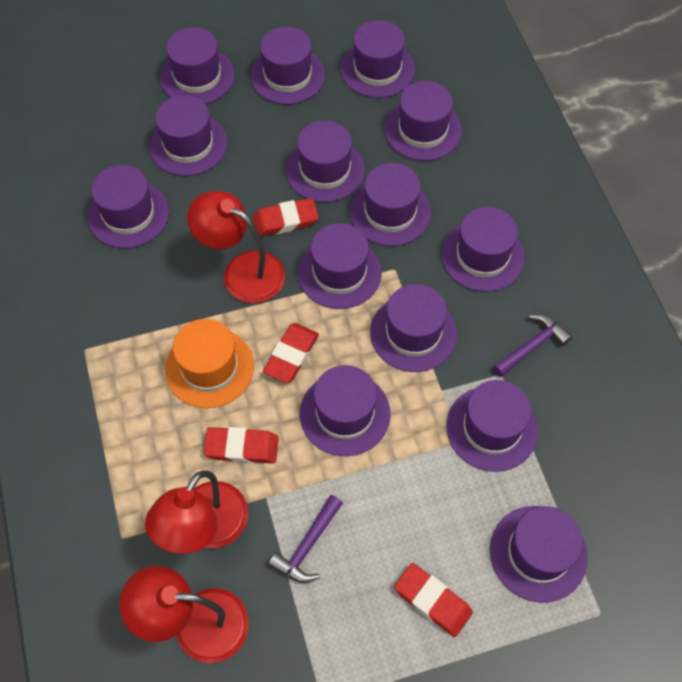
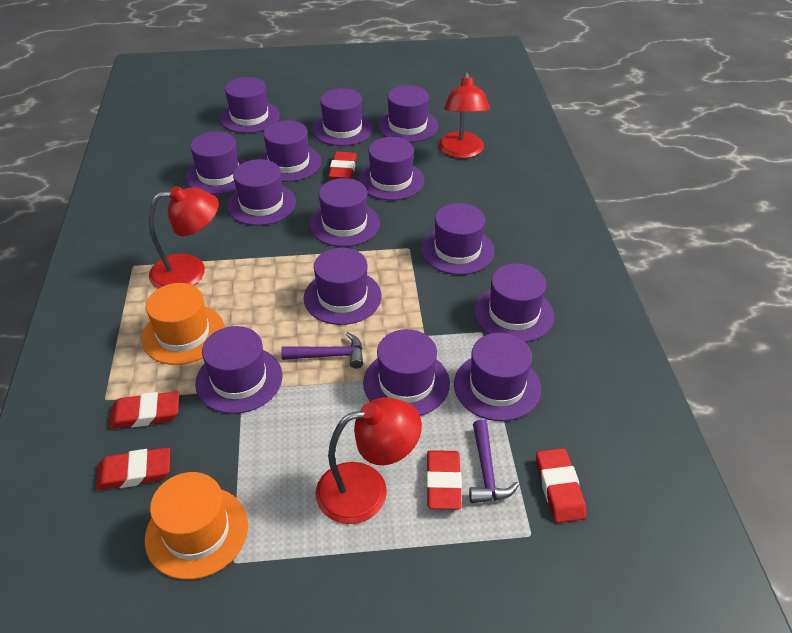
orange hat: [165,319,254,408] = 1 -> [142,283,225,365] [145,472,248,580] = 2
red eraser: [203,427,279,464] [253,198,319,237] [263,323,319,383] [394,563,473,637] = 4 -> [95,447,170,490] [109,391,179,429] [328,151,357,180] [427,450,462,510] [536,448,586,523] = 5

